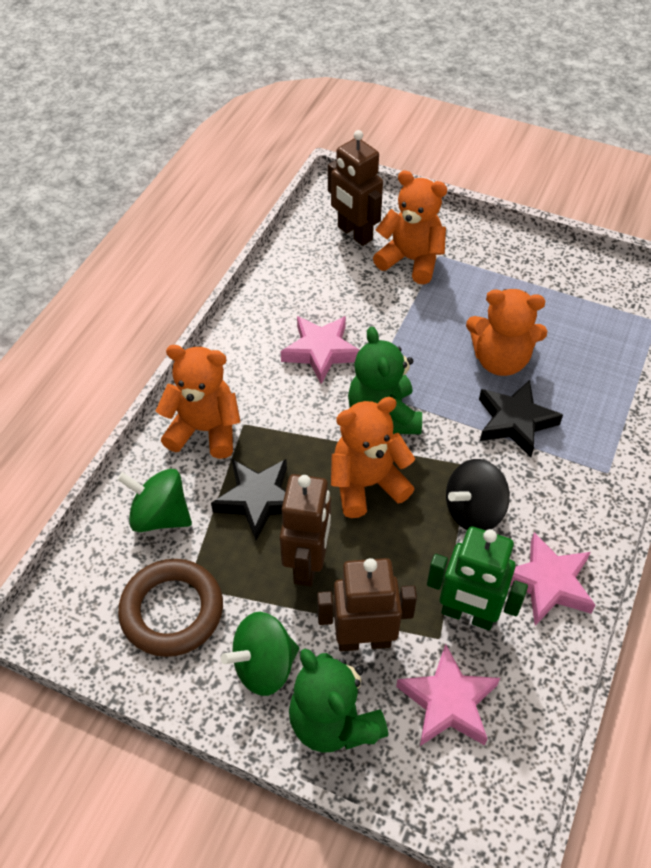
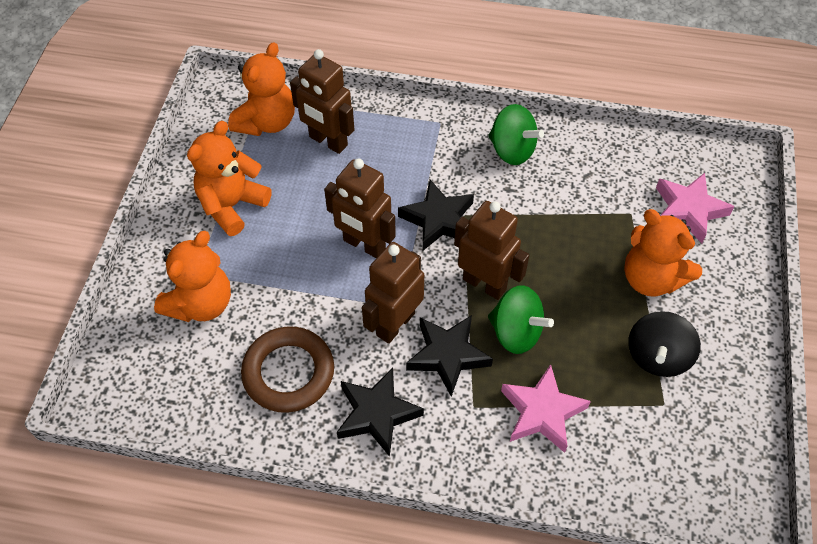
black star: [211,459,287,541] [479,380,563,457] = 2 -> [337,368,424,457] [398,180,474,251] [406,315,493,397] = 3
brown robot: [280,474,331,587] [317,558,417,651] [328,130,383,246] = 3 -> [290,49,354,154] [324,158,396,258] [362,242,424,344] [454,201,529,300] = 4
green robot: [427,527,528,630] = 1 -> none = 0
green teddy bear: [289,648,388,753] [348,326,422,434] = 2 -> none = 0
pink star: [281,316,360,384] [396,644,500,746] [510,532,596,626] = 3 -> [501,364,591,453] [656,173,734,243] = 2

